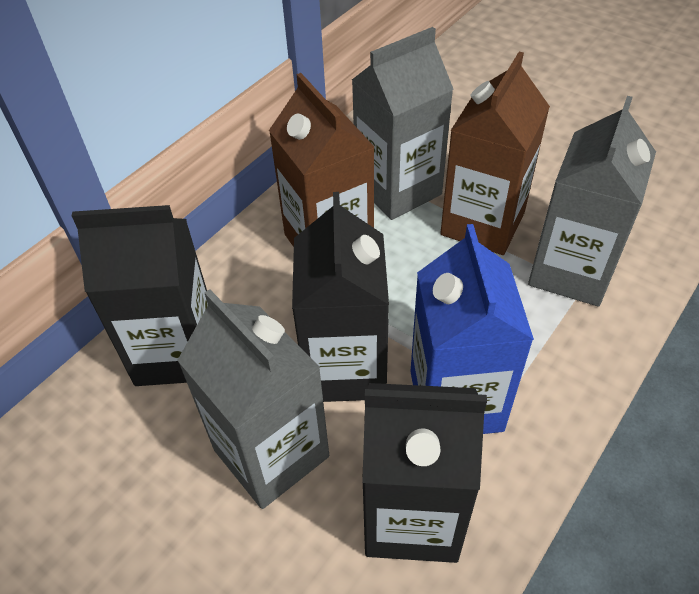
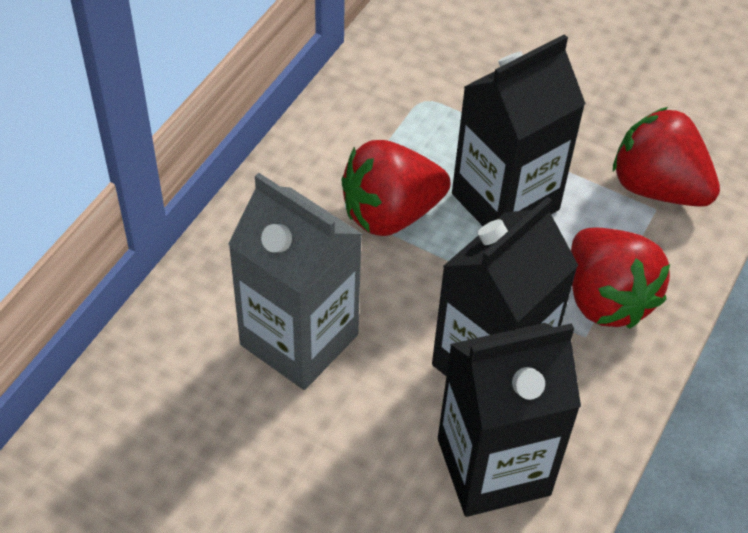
blue carton: [410,224,534,434] = 1 -> none = 0
brown carton: [269,73,374,247] [440,52,550,255] = 2 -> none = 0
grey carton: [177,289,329,509] [352,27,454,220] [528,96,656,306] = 3 -> [228,173,362,390] = 1
red strawberry: none = 0 -> [342,140,450,236] [571,227,670,328] [613,107,720,207] = 3

